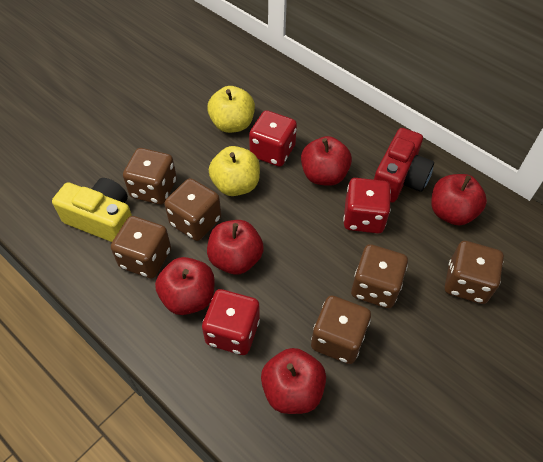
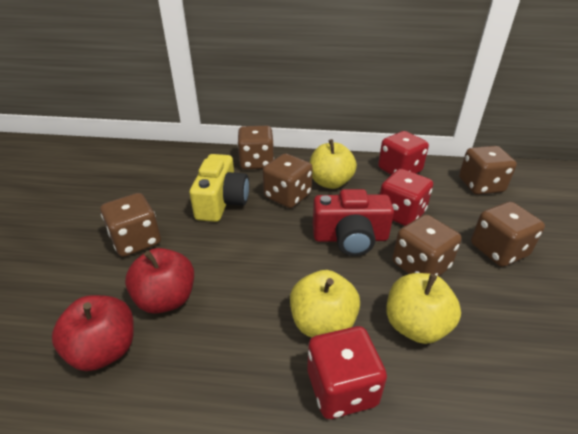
red apple: [155,257,215,315] [207,220,264,275] [261,348,326,414] [301,136,352,186] [431,174,487,225] = 5 -> [52,295,134,371] [125,248,194,314] = 2
yellow apple: [207,86,255,133] [209,146,260,196] = 2 -> [290,270,360,337] [310,139,357,189] [386,273,461,344] = 3

